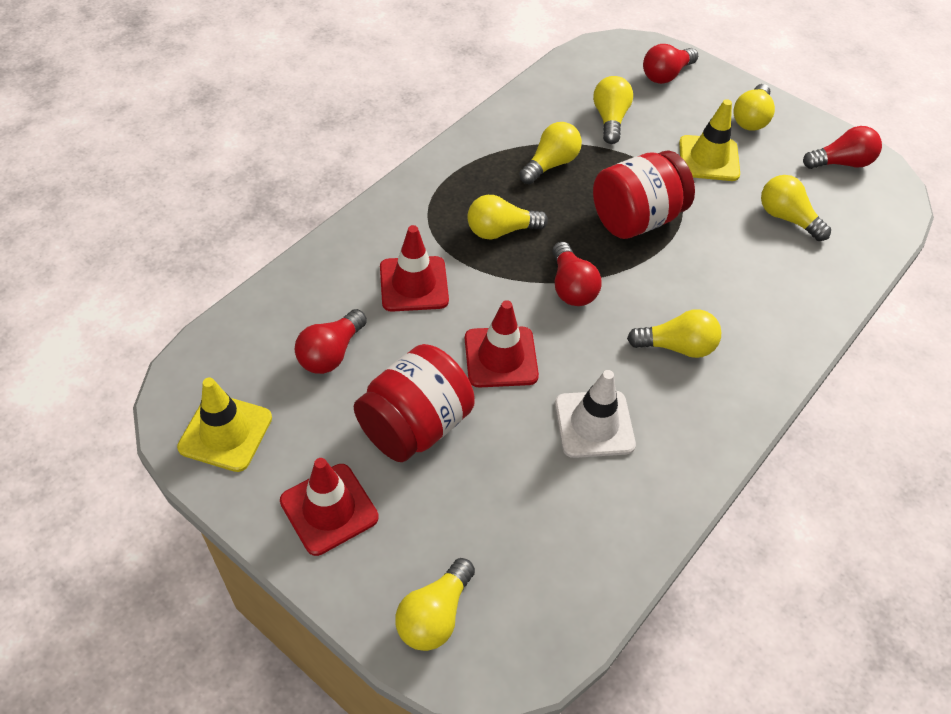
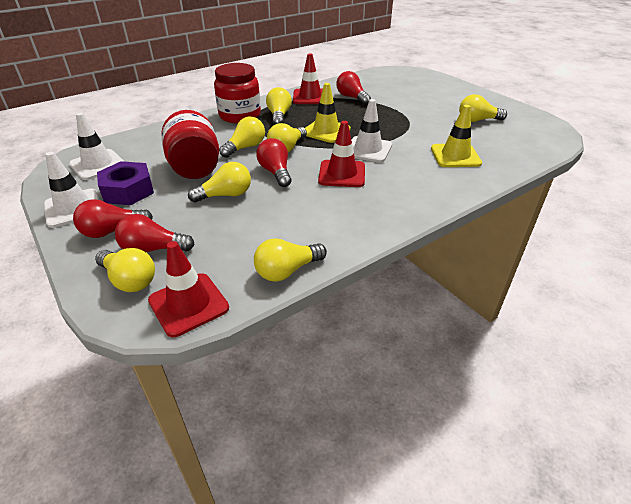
purple nut: none = 0 -> [97,161,154,205] = 1
white traffic cone: [555,370,636,458] = 1 -> [44,151,99,228] [69,113,125,180] [351,99,392,162] = 3

